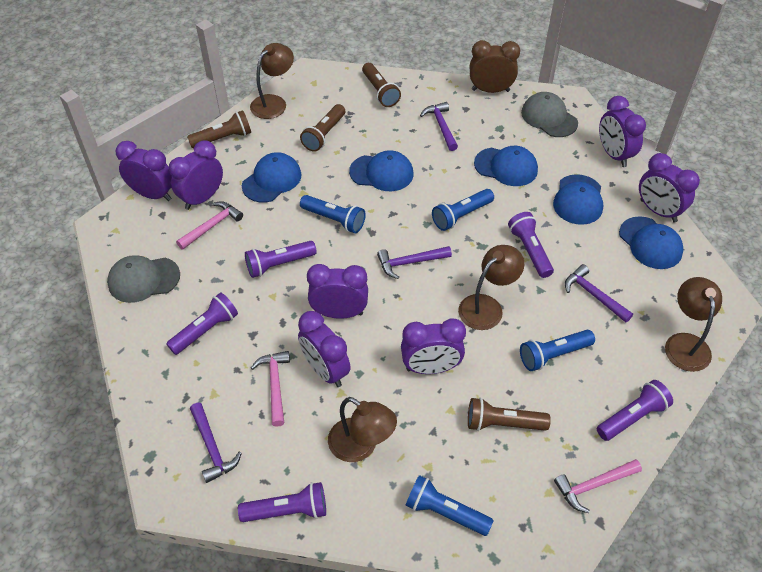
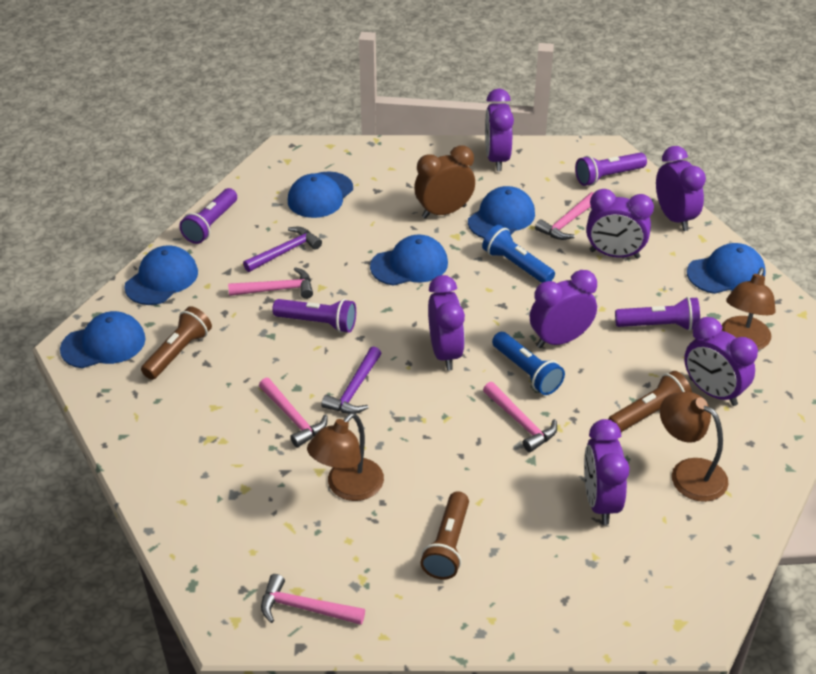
blue cap: [242,152,302,203] [349,150,413,191] [474,146,538,186] [553,174,603,225] [619,216,684,269] = 5 -> [60,311,146,368] [124,245,198,305] [288,171,353,218] [370,235,448,286] [468,186,535,238] [687,243,766,294] = 6
blue flashlight: [300,195,366,233] [405,475,494,536] [432,189,494,231] [520,330,595,371] = 4 -> [482,225,555,283] [492,332,565,395] = 2
brown flashlight: [187,110,251,148] [300,104,345,152] [362,63,401,107] [468,398,551,431] = 4 -> [141,306,212,380] [420,491,469,580] [608,371,692,432] = 3
brown lamp: [250,43,294,119] [328,397,397,462] [458,245,524,330] [665,277,722,372] = 4 -> [307,413,384,501] [660,392,728,502] [721,267,776,350] = 3
grey cap: [107,255,180,303] [521,92,578,137] = 2 -> none = 0
pink hammer: [176,201,243,250] [251,351,290,427] [554,459,642,513] = 3 -> [228,267,313,299] [259,378,328,448] [261,574,365,625] [483,382,557,452] [535,192,594,240] = 5
purple flashlight: [166,292,238,355] [238,482,326,522] [245,241,317,278] [508,212,554,278] [597,380,673,441] = 5 -> [179,188,237,244] [272,299,356,333] [575,152,647,186] [615,297,700,331] = 4
purple hammer: [190,403,242,483] [377,246,452,279] [420,102,458,151] [565,264,633,322] = 4 -> [243,227,322,272] [321,346,382,414] = 2

